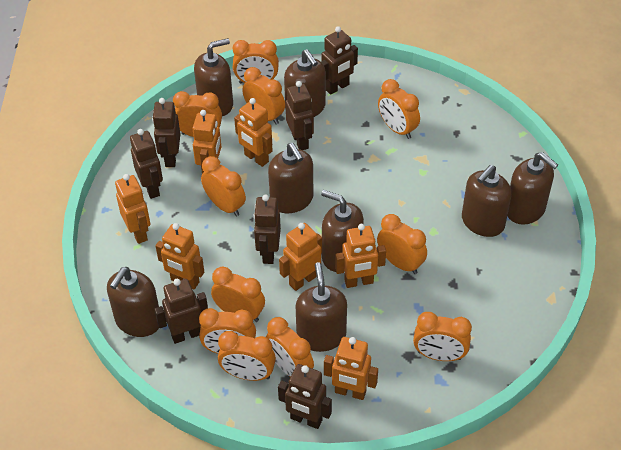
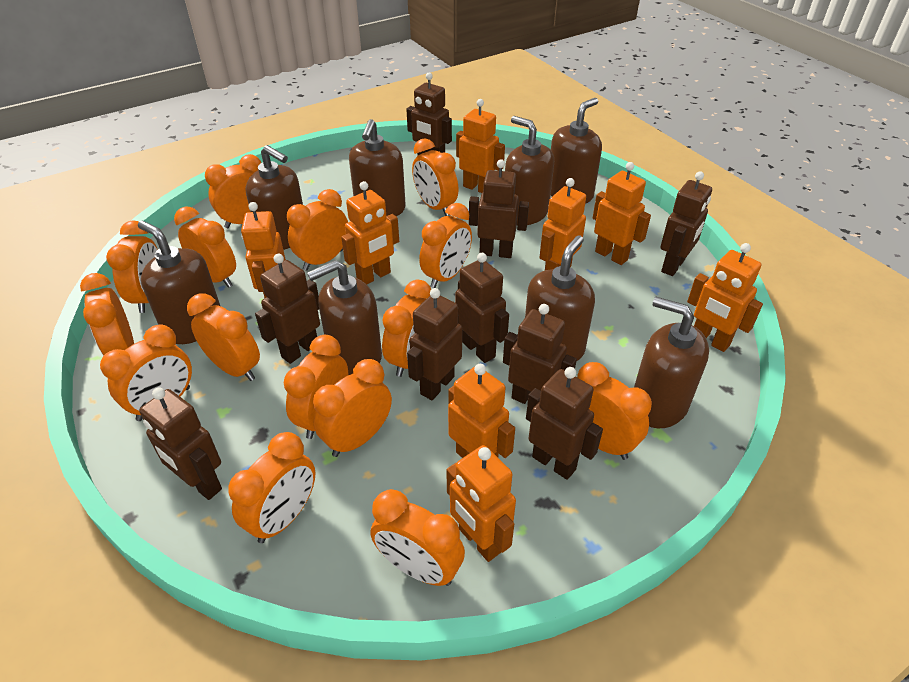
brown robot: [130,129,163,199] [152,98,180,167] [154,279,208,344] [254,194,281,264] [278,364,332,429] [285,81,314,150] [321,26,358,95] = 7 -> [139,388,222,500] [255,254,320,364] [406,73,452,156] [407,288,462,400] [455,253,509,363] [469,159,529,258] [503,304,577,404] [526,367,603,480] [660,171,712,276] = 9
orange clock: [173,91,222,137] [199,308,256,354] [201,156,246,217] [211,266,265,322] [218,331,276,381] [233,40,279,83] [243,67,285,124] [266,317,314,377] [377,214,427,274] [378,79,420,139] [413,312,472,361] = 11 -> [80,273,134,355] [100,325,192,421] [106,220,158,313] [174,206,236,288] [187,293,260,381] [205,154,261,228] [228,432,315,543] [284,335,348,439] [287,189,348,271] [313,359,392,457] [370,489,465,586] [382,280,431,377] [412,138,459,216] [419,203,472,288] [577,362,652,460] = 15
orange robot: [115,174,150,244] [156,223,204,289] [192,110,221,174] [234,98,273,167] [279,223,322,291] [324,337,378,400] [335,224,386,288] = 7 -> [241,202,286,298] [341,181,399,285] [446,445,516,562] [448,364,515,458] [456,99,505,193] [540,178,586,270] [593,162,651,265] [687,243,763,352] = 8

